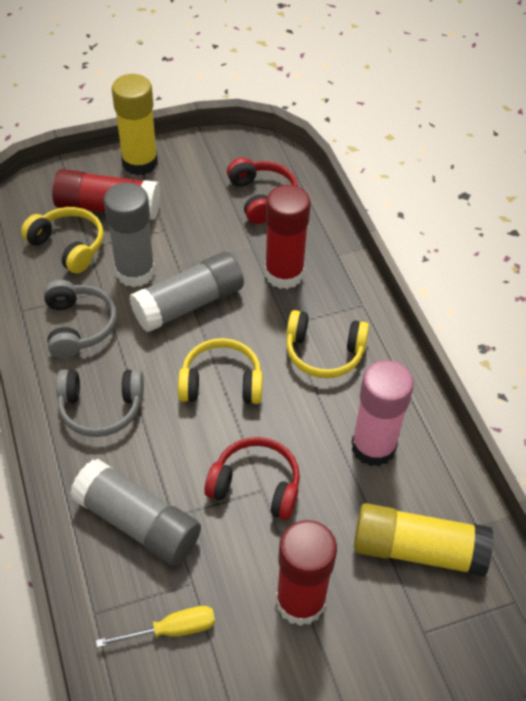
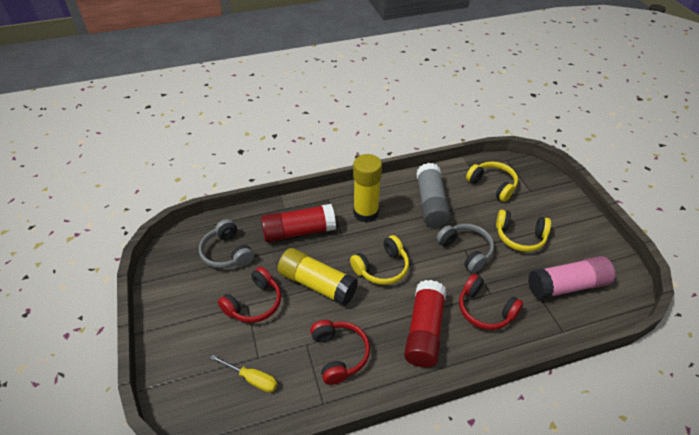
grey glue stick: [70,458,201,566] [104,182,155,287] [129,252,244,332] = 3 -> [416,163,451,228] = 1
red glue stick: [52,169,160,220] [265,185,311,289] [276,520,337,626] = 3 -> [261,204,336,243] [404,280,446,368] = 2
red headphones: [204,437,300,520] [227,158,298,224] = 2 -> [218,267,281,323] [310,320,370,385] [459,274,523,330] = 3

